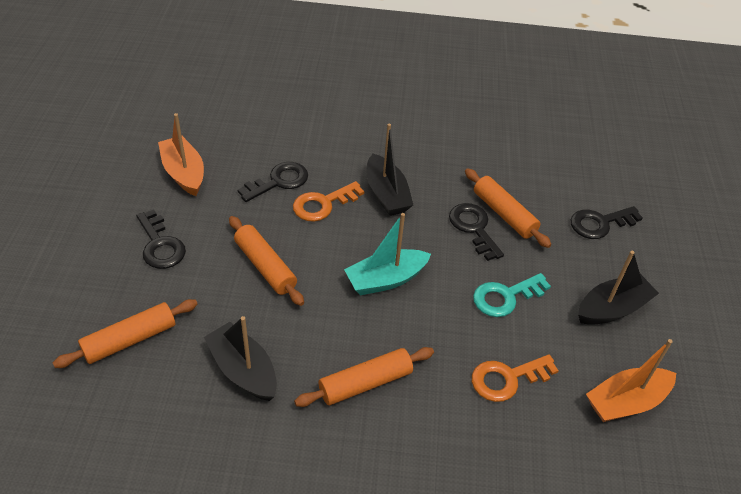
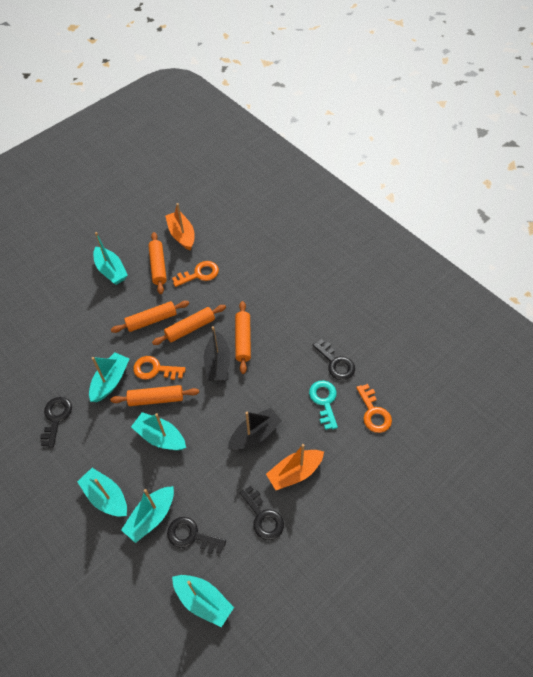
black boat: [204,316,277,401] [366,123,413,216] [578,251,659,325] = 3 -> [204,326,230,381] [228,408,282,450] = 2
orange key: [293,181,364,222] [472,354,559,402] = 2 -> [133,356,186,380] [172,261,219,287] [356,384,392,433] = 3
orange rolling pin: [53,299,198,368] [229,216,304,306] [294,347,434,407] [465,168,551,248] = 4 -> [110,385,199,406] [111,301,189,333] [148,232,167,294] [152,305,226,345] [235,301,251,374] = 5
turquoise boat: [344,213,431,295] = 1 -> [77,468,127,516] [89,352,129,402] [93,232,128,285] [121,486,174,543] [131,412,186,450] [172,575,234,627] = 6

